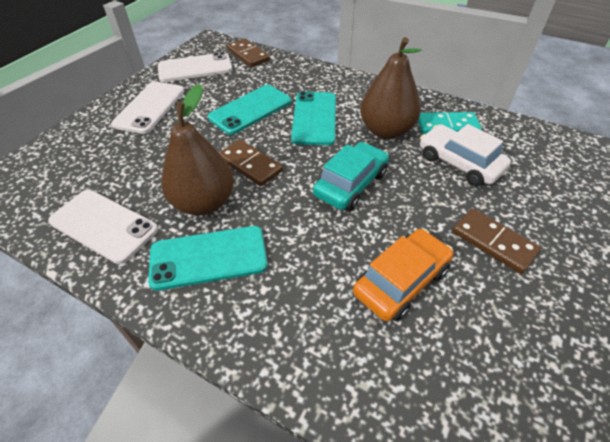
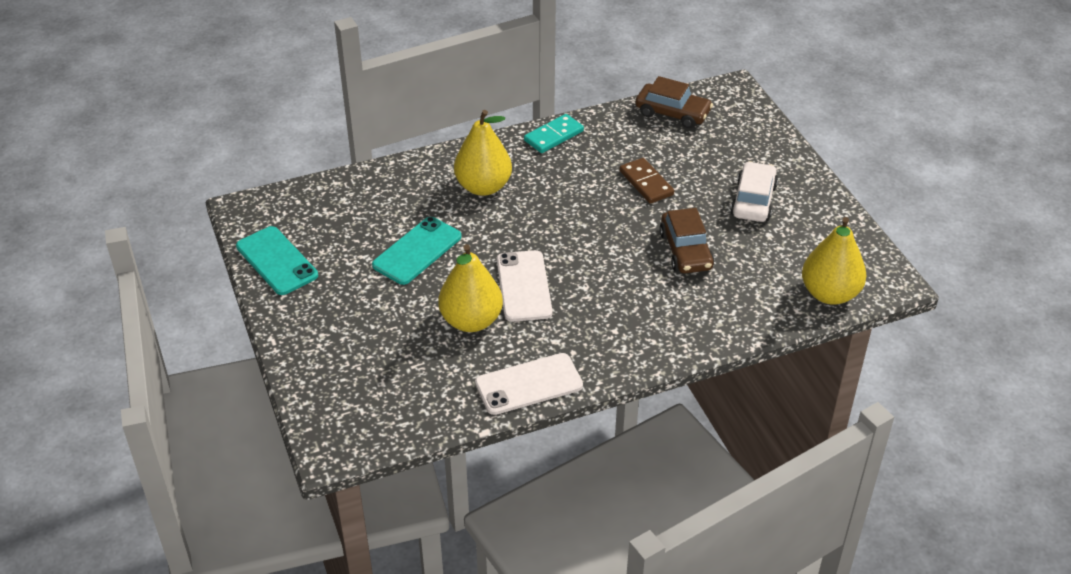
brown car: none = 0 -> [636,76,713,129] [659,208,714,273] = 2
brown domino: [219,140,283,186] [227,38,270,67] [452,208,541,274] = 3 -> [620,158,674,204] = 1
brown pear: [161,84,234,215] [360,37,422,139] = 2 -> none = 0
orange car: [353,229,453,321] = 1 -> none = 0
turquoise car: [313,142,389,210] = 1 -> none = 0
turquoise phone: [148,226,268,291] [208,85,291,135] [291,91,336,145] = 3 -> [236,226,318,295] [372,217,462,285] = 2
white phone: [48,190,158,264] [111,82,184,134] [158,52,232,82] = 3 -> [475,353,583,415] [497,250,553,322] = 2
yellow pear: none = 0 -> [439,244,503,332] [454,110,512,196] [802,217,866,305] = 3

